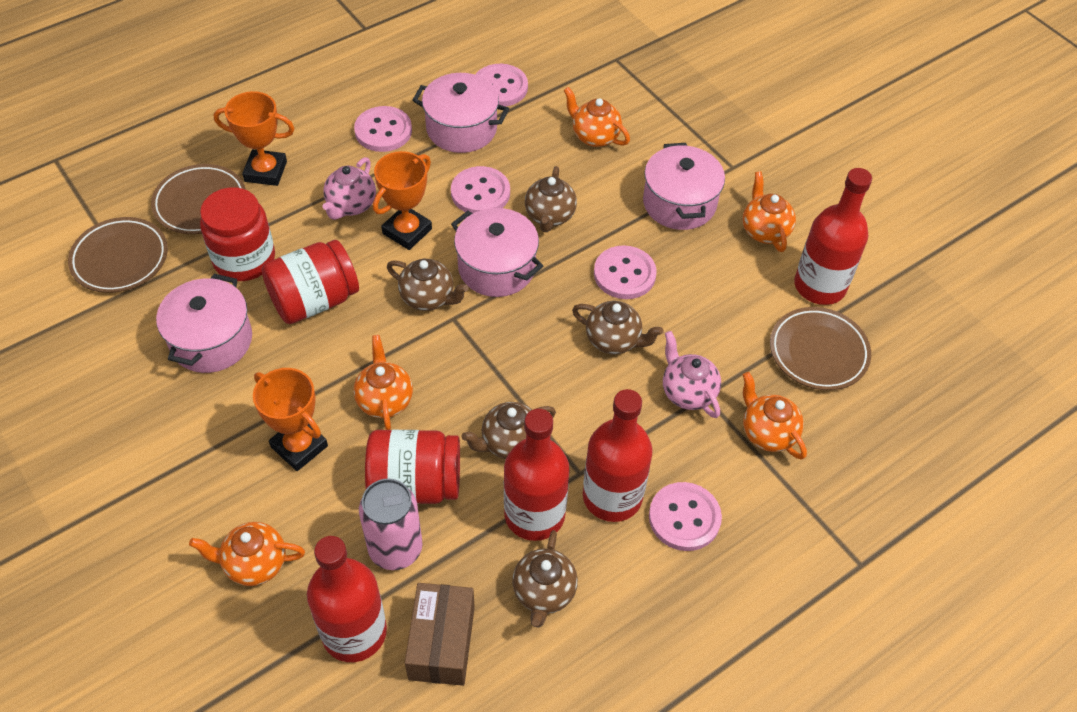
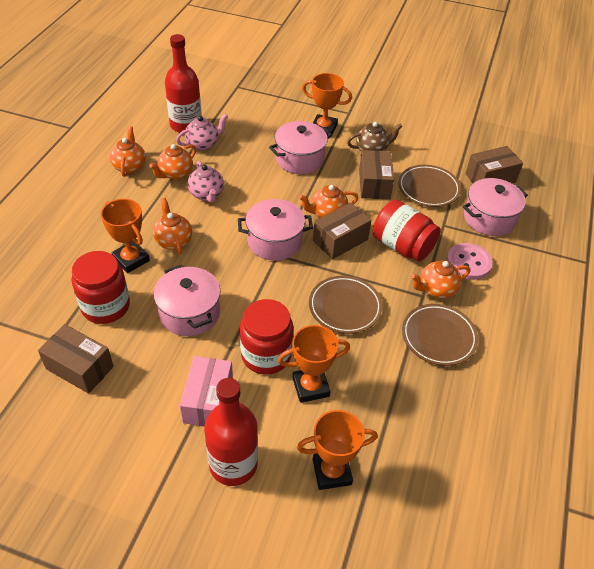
brown box: [405,583,475,686] = 1 -> [38,324,114,394] [313,202,371,259] [359,150,394,199] [465,146,523,183] = 4
brown teapot: [387,259,469,311] [462,402,556,459] [512,530,578,627] [525,166,577,232] [572,301,663,354] = 5 -> [347,122,402,151] = 1
orange trophy: [214,91,295,186] [253,368,328,471] [373,151,432,250] = 3 -> [101,199,150,273] [278,325,350,403] [297,410,377,490] [302,73,352,137] = 4
pink box: none = 0 -> [180,356,233,427] = 1
pink button: [354,106,412,152] [451,166,510,213] [475,64,528,107] [594,245,657,299] [649,482,722,551] = 5 -> [447,243,493,280] = 1
pink can: [359,479,422,570] = 1 -> none = 0
red bottle: [307,536,387,662] [504,409,570,541] [583,389,653,522] [794,168,872,305] = 4 -> [165,34,202,133] [204,378,258,486] = 2

